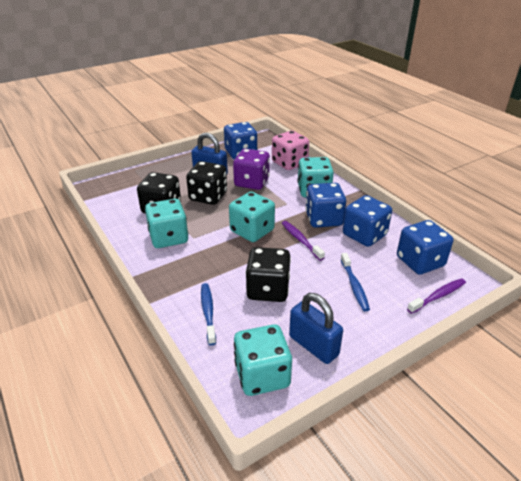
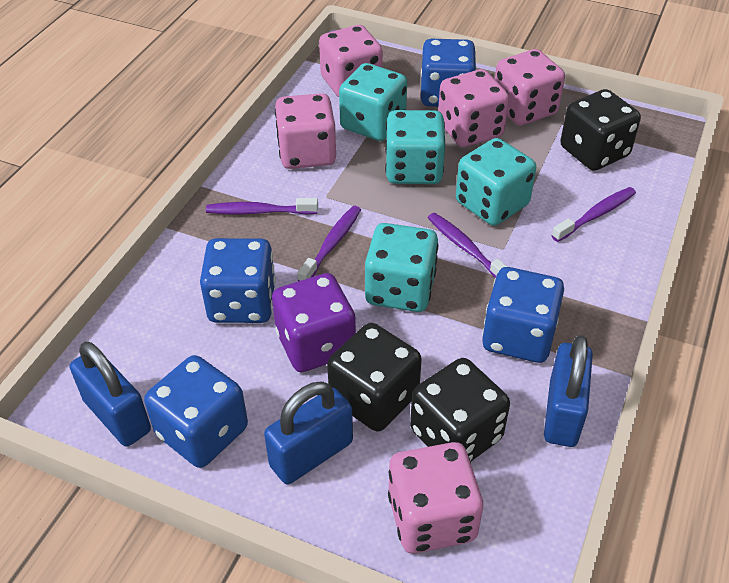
blue padlock: [191,133,228,175] [289,293,343,364] = 2 -> [70,342,151,447] [264,382,353,484] [544,335,593,447] = 3
blue toothbrush: [201,283,216,345] [341,253,370,311] = 2 -> none = 0
pink dice: [272,131,309,170] = 1 -> [275,93,336,169] [319,25,383,97] [388,442,483,554] [438,69,509,147] [495,49,565,126] = 5
purple toothbrush: [282,221,325,261] [407,278,466,314] = 2 -> [206,198,318,215] [298,206,361,281] [428,213,507,278] [551,187,636,242] = 4

